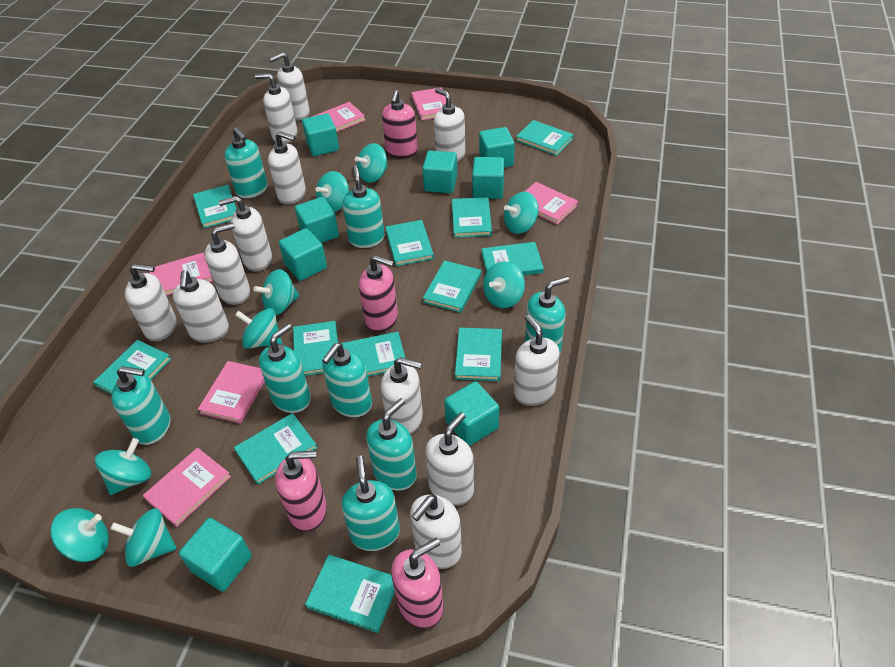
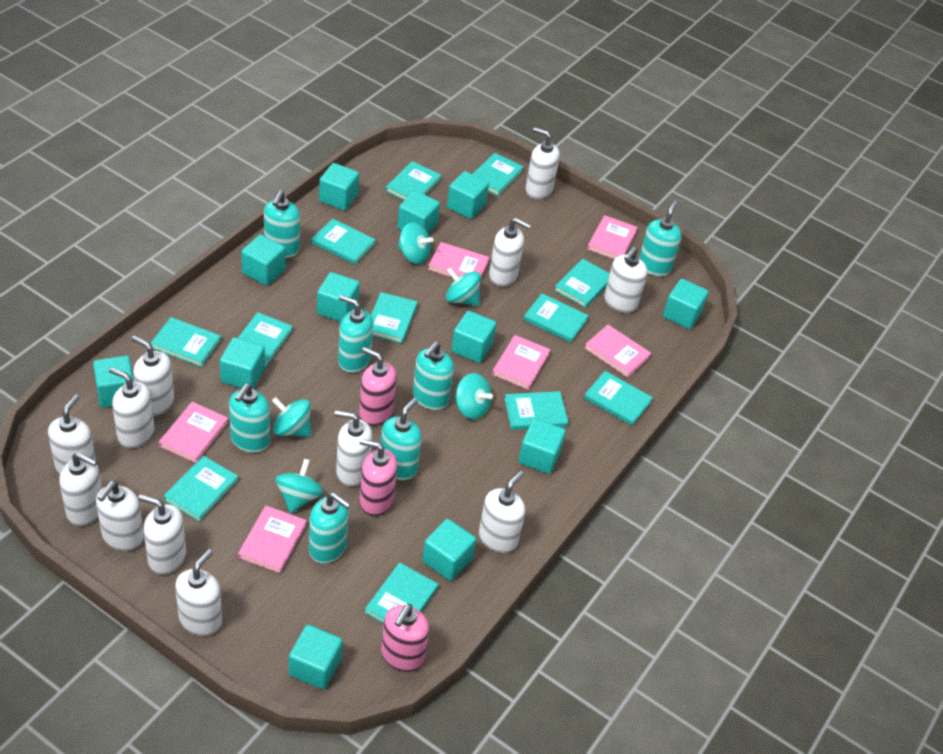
pink soap dispenser: [275,451,327,532] [359,255,398,333] [382,90,418,159] [391,538,444,629] = 4 -> [359,347,397,426] [359,439,397,516] [381,604,429,672] = 3
turquoise cube: [179,518,252,592] [279,228,327,281] [295,197,339,243] [302,113,339,156] [422,151,457,193] [444,381,499,446] [472,157,504,199] [479,127,515,168] = 8 -> [93,356,134,408] [220,337,265,389] [241,234,286,286] [289,625,343,690] [317,272,360,322] [319,163,359,211] [397,191,440,234] [422,519,476,581] [447,171,489,219] [451,311,497,363] [518,418,566,474] [663,279,709,329] = 12
turquoise soap dispenser: [111,366,170,445] [225,127,268,198] [259,324,311,413] [322,343,372,417] [342,165,385,248] [342,456,400,551] [366,398,417,491] [525,276,569,353] = 8 -> [229,383,270,453] [264,190,300,258] [309,492,351,564] [338,295,373,373] [381,398,422,480] [413,341,454,410] [639,201,682,276] = 7
turquoise spinning top: [50,508,109,562] [95,438,151,495] [110,508,176,567] [235,308,282,349] [253,269,299,315] [316,171,349,212] [355,143,387,183] [483,261,525,308] [504,192,538,234] = 9 -> [272,397,311,437] [275,459,323,513] [398,222,434,264] [446,268,481,306] [455,373,493,419] = 5

